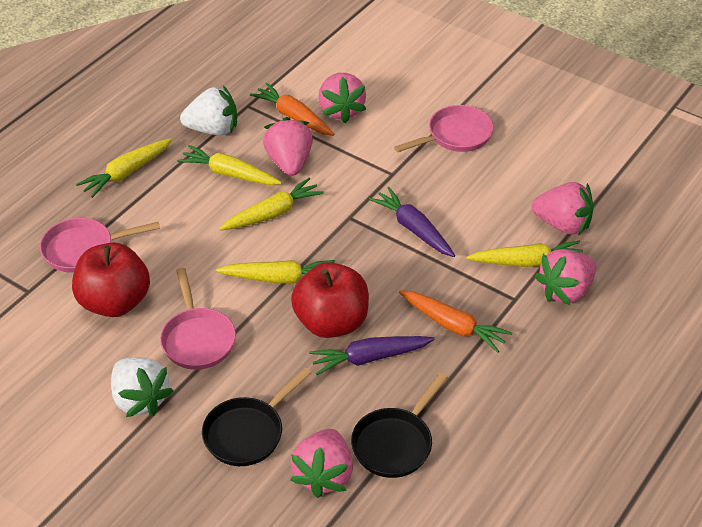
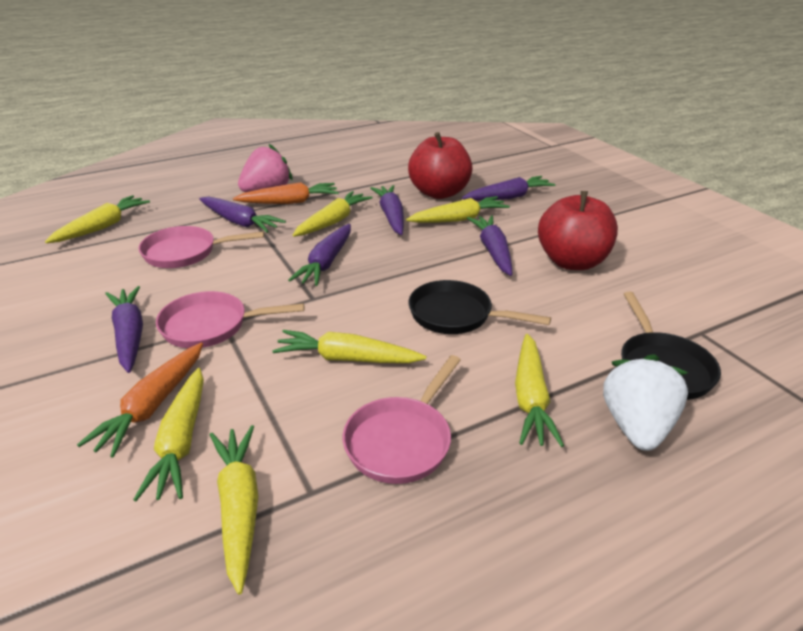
pink strawberry: [263,117,313,176] [290,429,353,498] [318,73,366,123] [532,182,593,235] [535,249,596,306] = 5 -> [238,144,293,192] = 1
purple carrot: [309,336,435,375] [369,187,455,257] = 2 -> [105,286,143,373] [199,197,286,233] [288,224,351,286] [370,185,404,235] [462,176,555,201] [467,215,512,276] = 6
white strawberry: [111,357,173,417] [180,86,237,135] = 2 -> [603,354,688,451] = 1
yellow carrot: [76,138,172,198] [177,145,282,185] [216,260,335,283] [219,178,324,231] [466,240,583,267] = 5 -> [45,195,150,243] [133,368,204,501] [210,425,258,595] [272,330,426,363] [293,191,373,237] [406,196,510,223] [515,334,564,447] = 7

